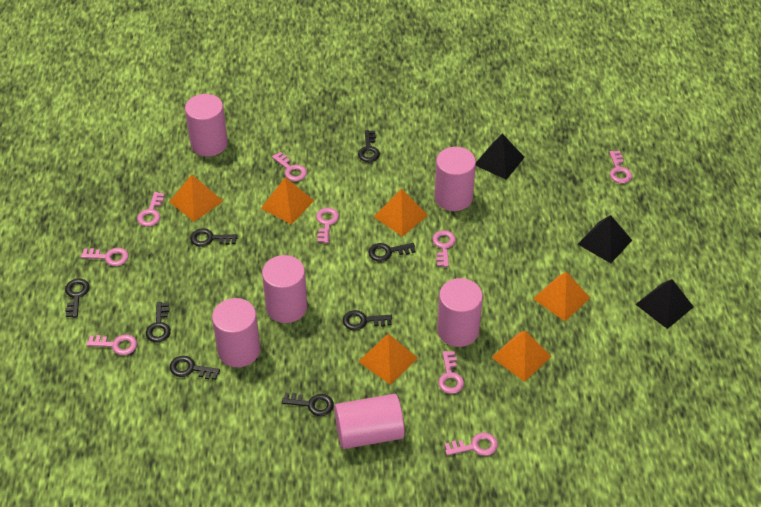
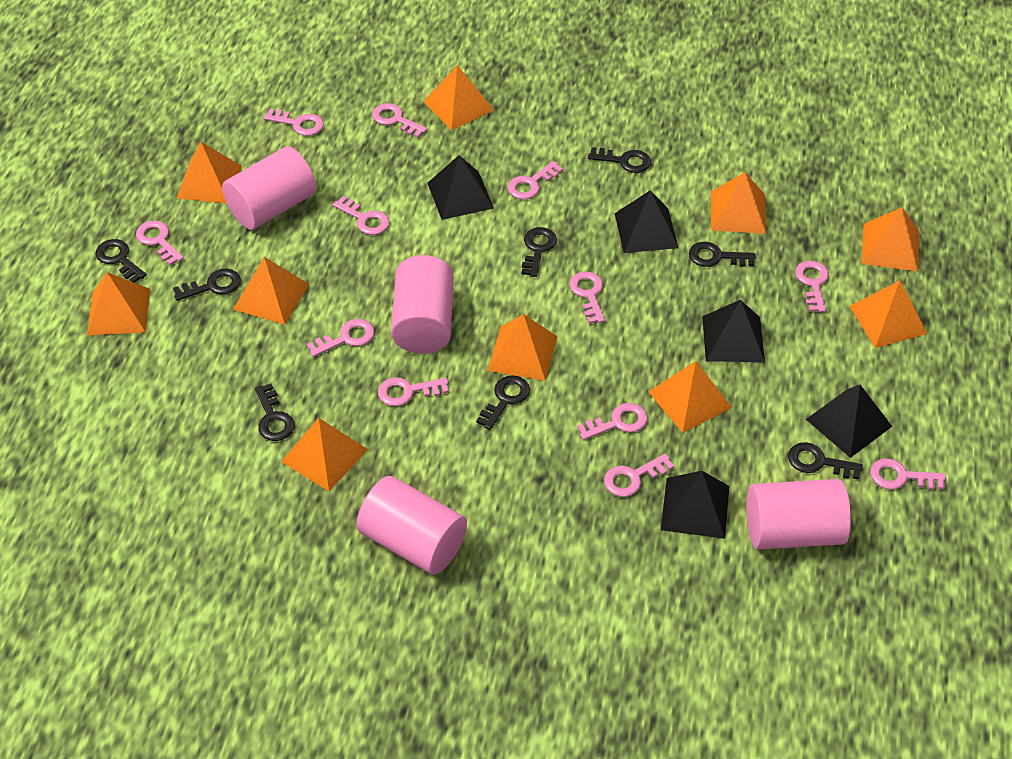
black pyramid: [476,134,525,180] [578,215,632,263] [635,279,694,329] = 3 -> [428,155,494,220] [614,190,678,253] [661,471,729,539] [702,300,765,362] [806,385,892,458] = 5
orange pyramid: [169,174,223,222] [261,177,314,224] [358,334,418,385] [374,189,428,237] [492,331,552,382] [533,272,590,321] = 6 -> [87,272,150,335] [176,142,242,203] [233,257,309,325] [281,418,368,491] [423,65,494,130] [488,314,557,381] [648,361,732,433] [711,172,766,234] [849,280,928,348] [861,207,919,271] = 10
pink cylinder: [185,94,228,156] [212,298,260,367] [262,255,307,323] [334,394,405,449] [435,147,476,211] [437,278,483,347] = 6 -> [222,146,316,230] [357,476,467,575] [391,255,454,354] [747,479,851,550] = 4
pink key: [81,248,128,266] [86,334,137,355] [137,192,165,227] [272,152,307,181] [316,208,339,243] [432,230,456,267] [438,351,464,394] [445,433,498,456] [609,151,632,183] = 9 -> [136,220,184,266] [264,109,324,136] [307,319,374,357] [333,196,390,235] [372,103,427,138] [378,377,449,406] [508,161,563,200] [569,271,605,324] [577,403,648,440] [604,453,674,497] [795,261,829,312] [870,458,946,490] = 12

